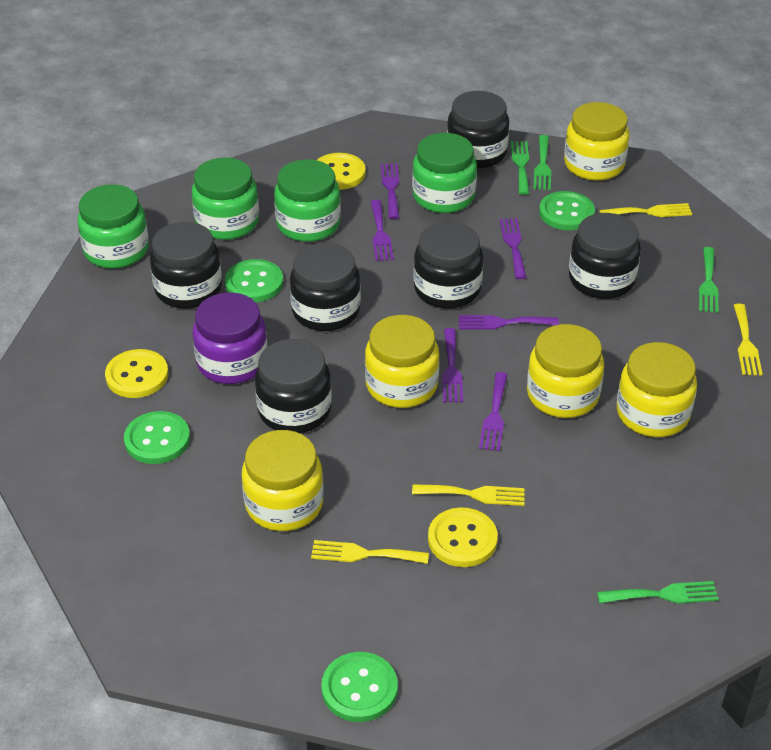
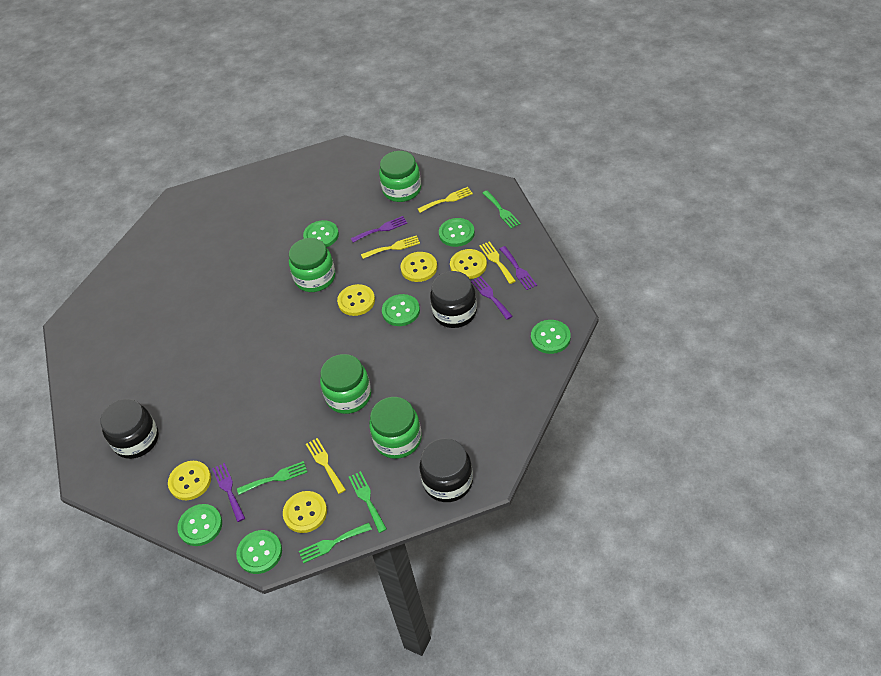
black jar: [150,222,222,309] [255,339,332,433] [290,243,361,331] [414,222,483,309] [447,91,509,168] [569,213,641,299] = 6 -> [100,399,159,459] [420,438,473,502] [430,271,477,328] = 3
green button: [124,411,190,464] [225,259,283,302] [321,652,398,722] [539,191,595,230] = 4 -> [177,504,222,546] [236,530,282,574] [303,220,339,247] [382,294,420,326] [439,218,475,247] [531,320,571,354] = 6
purple fork: [371,200,394,261] [381,163,399,219] [442,328,463,402] [459,315,559,330] [479,372,508,451] [500,218,526,279] = 6 -> [212,463,245,522] [351,216,407,243] [471,276,513,320] [500,246,537,290] = 4
purple jar: [192,292,268,384] = 1 -> none = 0
yellow button: [105,349,168,398] [317,153,366,190] [428,508,498,567] = 3 -> [168,461,211,500] [283,491,327,533] [337,284,375,316] [401,252,437,282] [450,249,487,279] = 5
yellow jar: [242,430,324,531] [365,315,439,408] [527,324,604,418] [564,102,630,181] [617,342,697,437] = 5 -> none = 0

